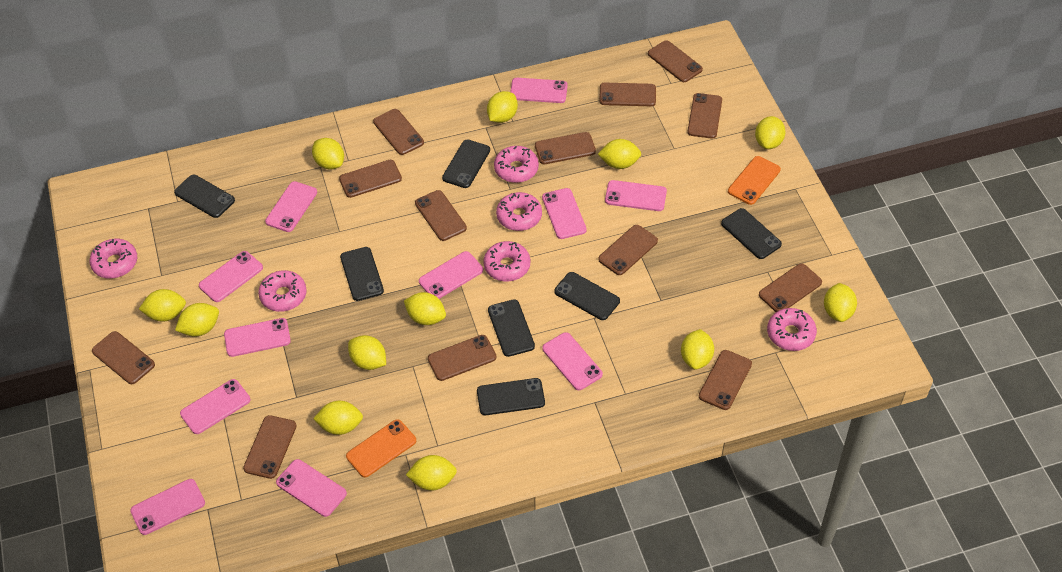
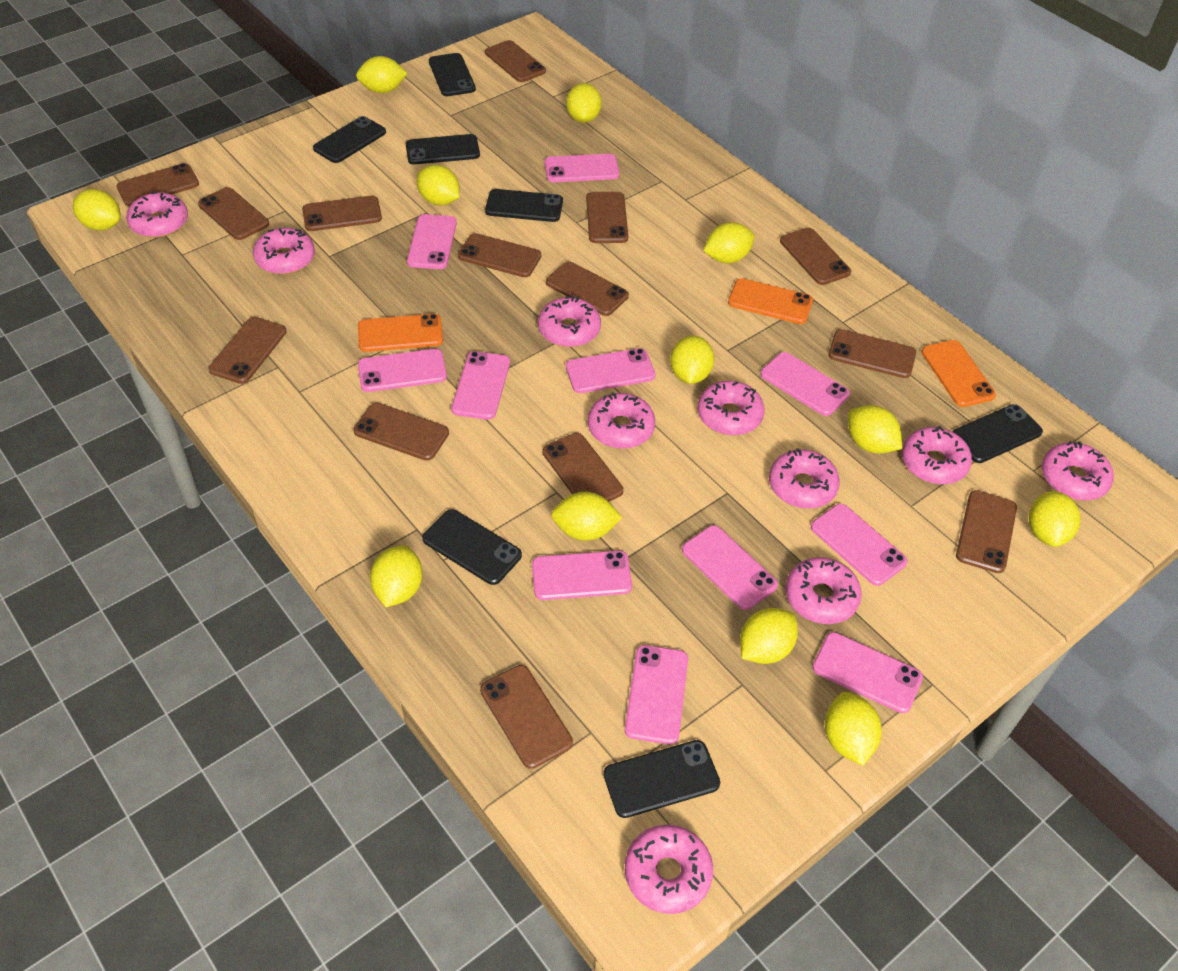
brown phone: [92,331,155,384] [243,415,297,479] [339,160,402,198] [373,109,424,155] [415,190,467,241] [428,335,497,381] [535,132,596,164] [598,225,658,275] [599,83,656,106] [648,40,703,82] [687,93,722,139] [699,350,752,410] [759,263,822,312] = 13 -> [116,163,199,206] [198,187,269,240] [209,317,286,384] [302,196,382,231] [354,403,449,461] [458,233,541,277] [480,665,573,769] [485,40,546,82] [543,433,623,501] [546,261,629,316] [586,192,628,243] [780,228,851,285] [828,329,916,378] [956,490,1017,573] = 14
orange phone: [346,419,416,478] [728,156,781,205] = 2 -> [358,314,443,352] [728,278,813,324] [921,340,996,407] = 3
pink donut: [90,239,137,278] [258,270,307,312] [483,241,530,282] [494,146,539,183] [496,192,542,231] [767,308,817,351] = 6 -> [126,192,188,238] [253,228,315,274] [538,295,601,347] [588,392,655,449] [625,825,713,914] [697,381,765,435] [769,448,840,508] [785,557,862,624] [902,426,972,484] [1042,441,1114,500] = 10

